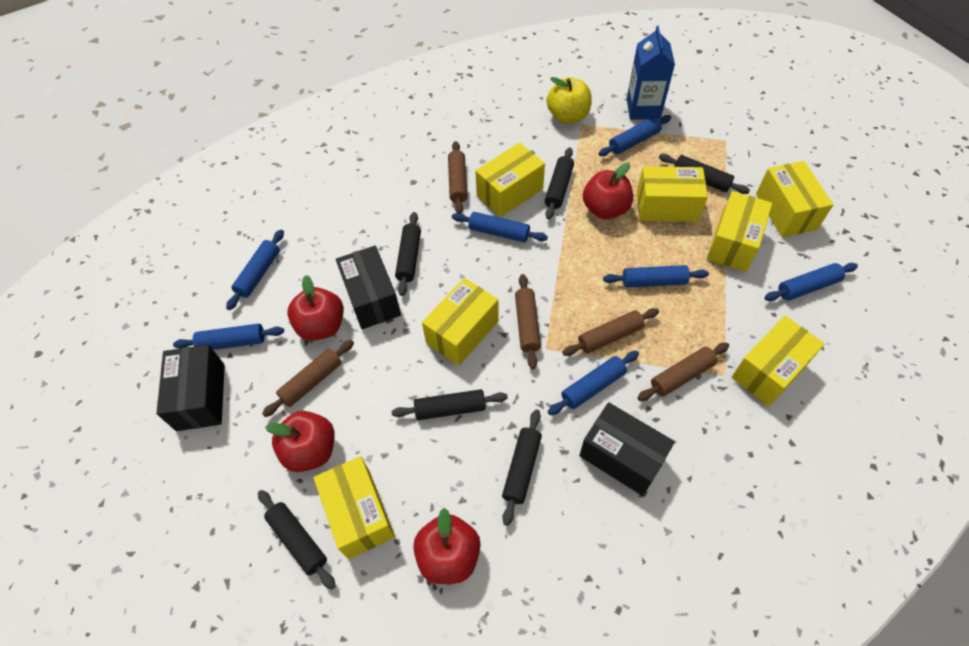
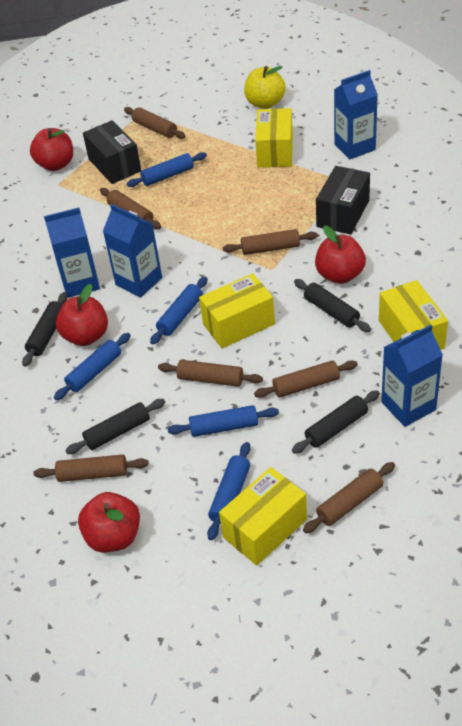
black box: [157,345,225,431] [336,246,401,329] [579,402,675,496] = 3 -> [83,120,141,184] [316,166,370,235] = 2
black rolling pin: [258,490,336,590] [392,389,508,420] [395,212,421,296] [502,409,542,526] [545,147,574,219] [659,154,750,194] = 6 -> [22,292,67,367] [65,399,165,454] [292,390,380,454] [294,279,371,332] = 4
blue carton: [627,26,675,120] = 1 -> [44,208,100,298] [103,204,162,298] [334,70,378,160] [381,324,443,427] = 4
blue rolling pin: [173,324,284,350] [226,229,284,310] [452,212,548,242] [548,351,639,415] [599,115,671,156] [603,265,709,288] [764,263,858,301] = 7 -> [54,333,131,400] [127,152,207,187] [150,277,208,345] [168,405,279,437] [207,442,251,540] = 5
brown rolling pin: [262,340,354,417] [448,141,467,213] [515,274,541,369] [562,308,659,356] [637,343,729,401] = 5 -> [33,454,149,482] [100,188,161,229] [124,107,185,139] [158,360,263,387] [223,229,318,255] [254,360,358,398] [303,462,395,533] = 7
yellow box: [313,456,395,559] [422,278,499,366] [475,143,545,217] [637,166,708,222] [707,191,772,272] [731,316,825,407] [756,161,834,237] = 7 -> [199,273,275,348] [219,467,307,566] [255,108,293,168] [379,280,448,350] = 4

